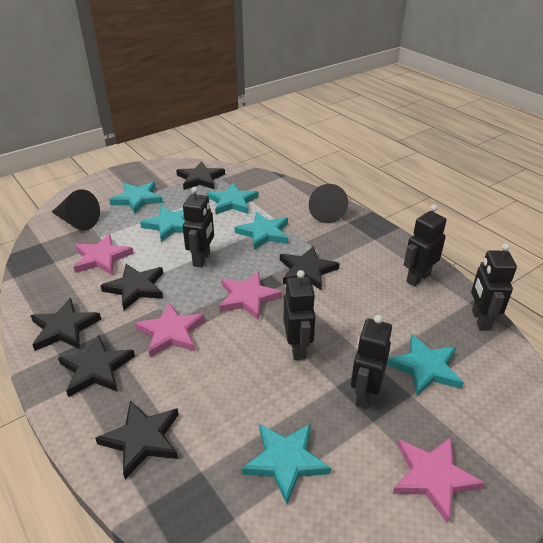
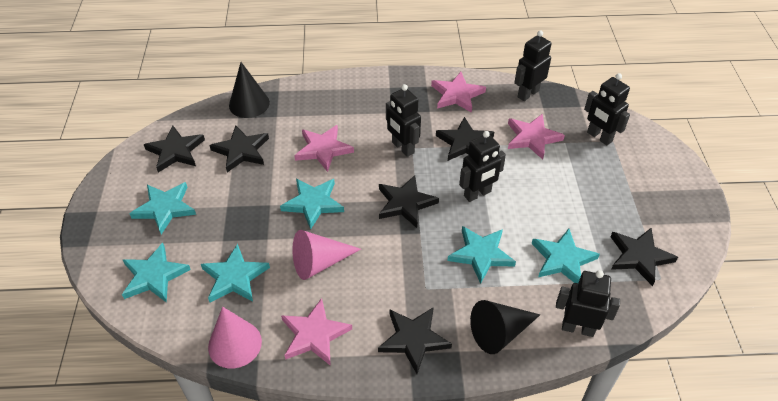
pink cone: none = 0 -> [208,307,262,369] [292,230,361,280] = 2

